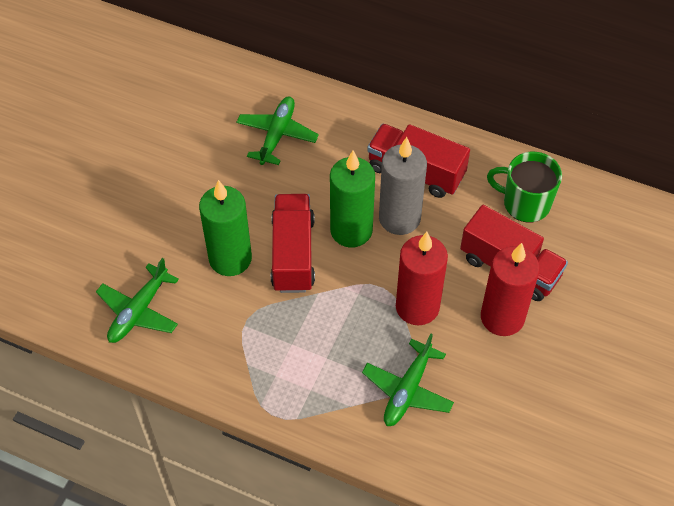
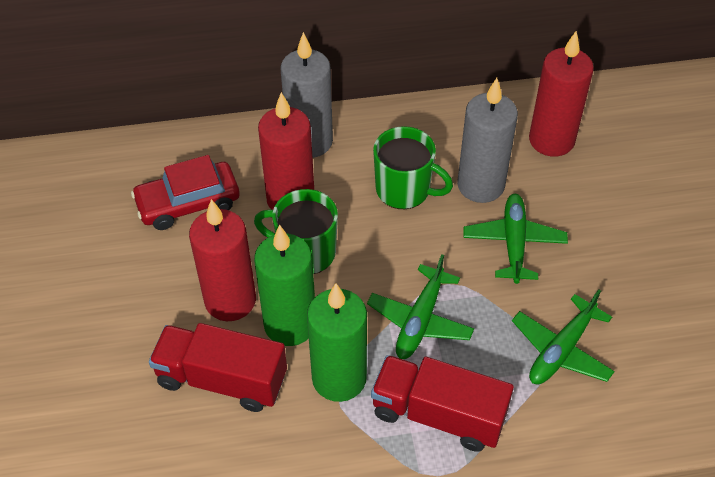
green mug: [487,152,562,223] = 1 -> [254,189,338,274] [373,126,453,209] = 2
grey candle: [379,137,427,235] = 1 -> [280,32,333,158] [457,78,518,203] = 2
red candle: [396,232,448,325] [481,243,540,336] = 2 -> [189,199,256,321] [258,92,314,210] [529,31,594,157] = 3
red car: none = 0 -> [131,155,240,230] = 1
red truck: [271,194,315,293] [367,124,470,198] [460,205,568,301] = 3 -> [149,323,287,412] [371,355,514,452] = 2

